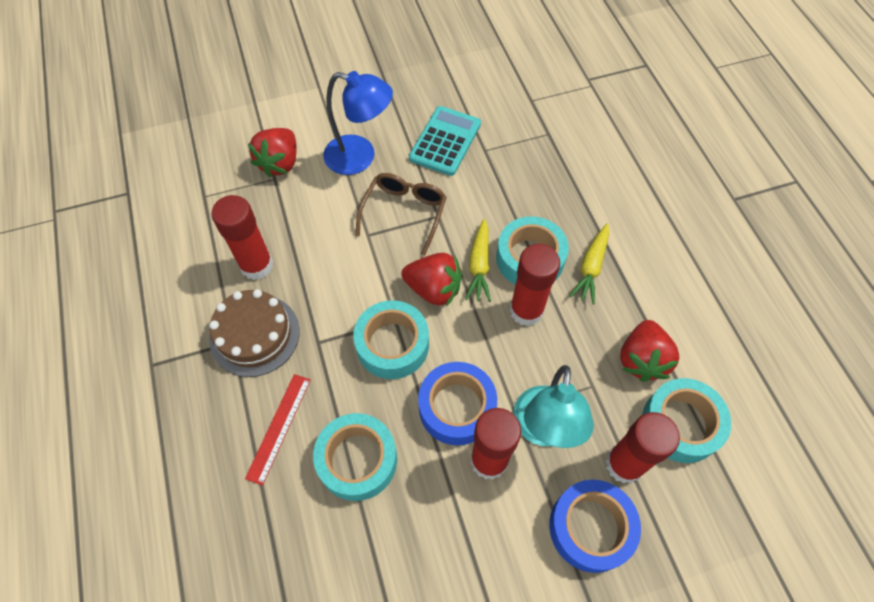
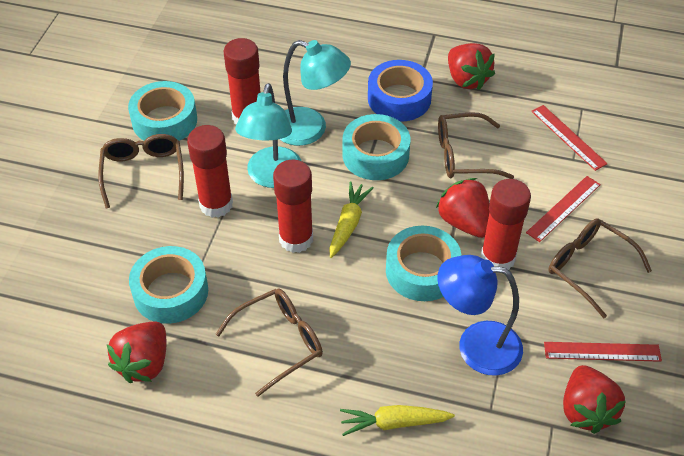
blue tape: [418,362,497,445] [549,480,641,573] = 2 -> [368,60,433,122] = 1
brown cake: [209,289,300,377] = 1 -> none = 0
brown glasses: [356,173,447,256] = 1 -> [98,134,184,208] [216,288,323,397] [438,112,514,179] [548,218,652,318] = 4
red ruler: [245,374,311,486] = 1 -> [526,176,601,242] [531,105,608,171] [544,342,662,362] = 3
red strawberry: [248,128,297,177] [401,253,462,306] [620,320,679,382] = 3 -> [107,321,166,383] [436,178,489,238] [448,43,495,90] [563,365,626,434] = 4
turquoise calculator: [409,106,481,176] = 1 -> none = 0
turquoise lamp: [513,365,594,448] = 1 -> [235,83,301,188] [280,40,351,146] = 2

